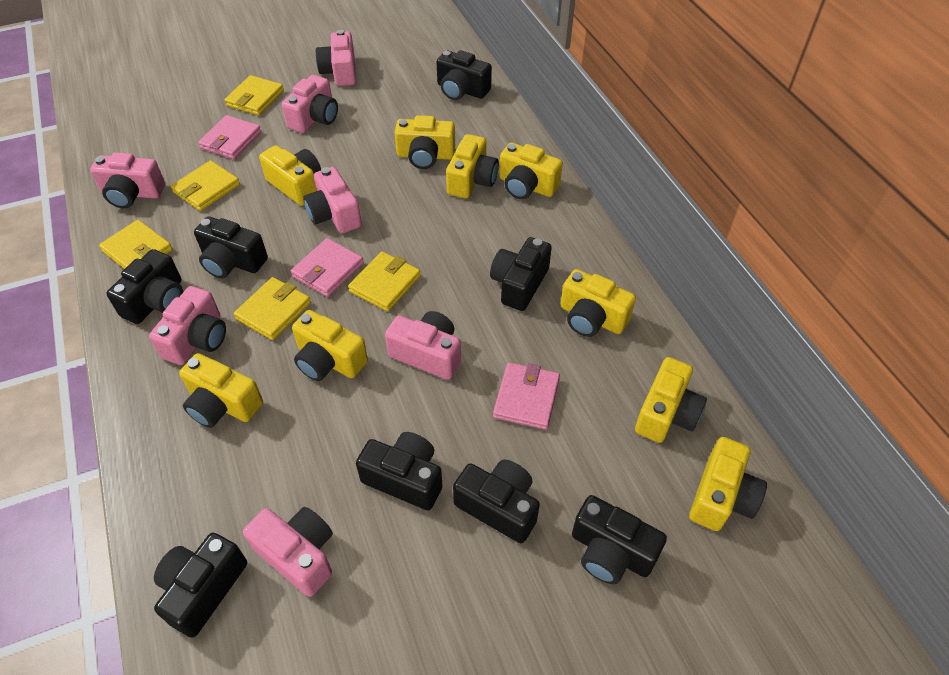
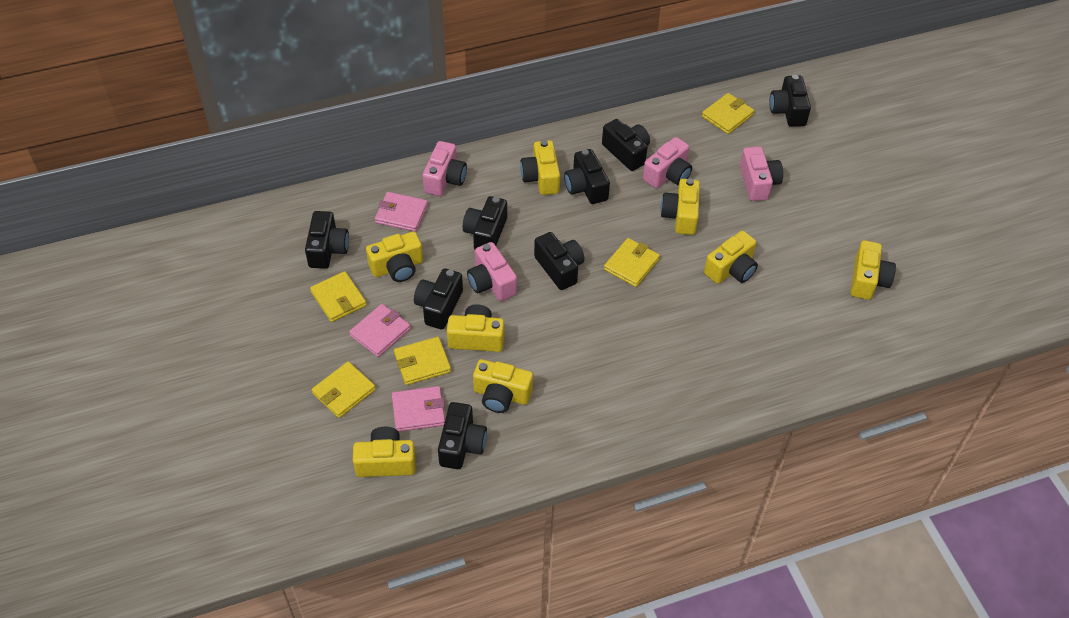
pink camera: [90,152,165,208] [149,286,226,365] [243,507,333,597] [282,75,338,133] [303,167,362,233] [315,30,356,86] [385,311,461,380] = 7 -> [422,141,467,196] [467,242,517,301] [643,137,692,188] [740,146,783,201] = 4
yellow camera: [179,353,263,428] [259,145,321,206] [292,310,368,381] [395,115,455,169] [446,134,499,198] [499,142,563,199] [560,269,636,337] [635,357,707,443] [689,437,767,531] = 9 -> [353,427,416,477] [366,231,423,282] [447,304,504,352] [473,359,533,413] [520,140,560,195] [661,178,700,235] [704,231,758,284] [851,240,896,300] = 8

